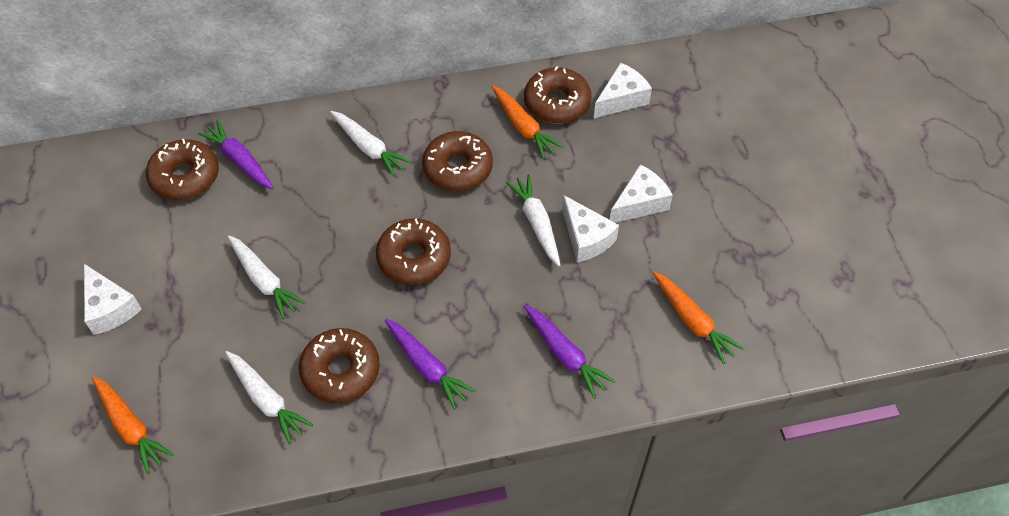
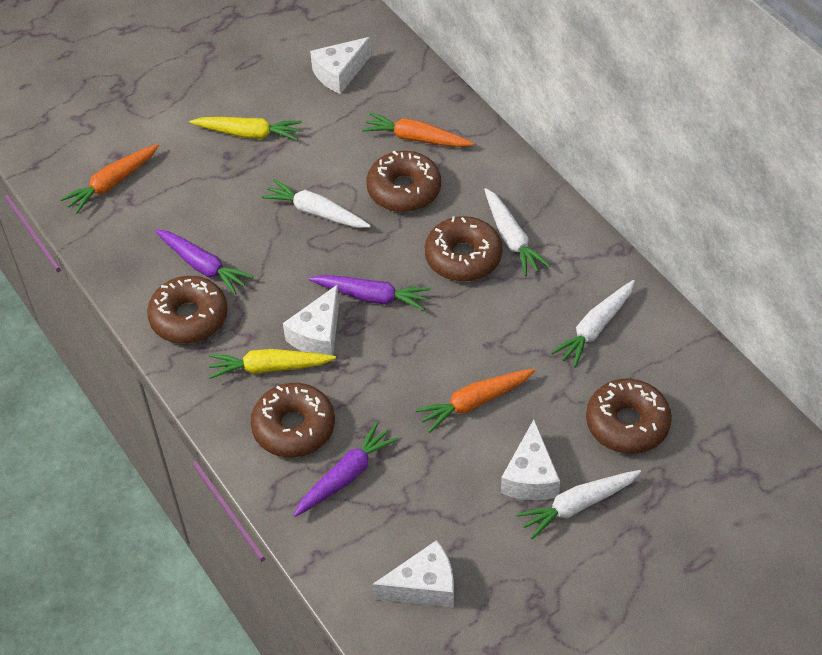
yellow carrot: none = 0 -> [190,117,302,140] [209,349,336,379] = 2

